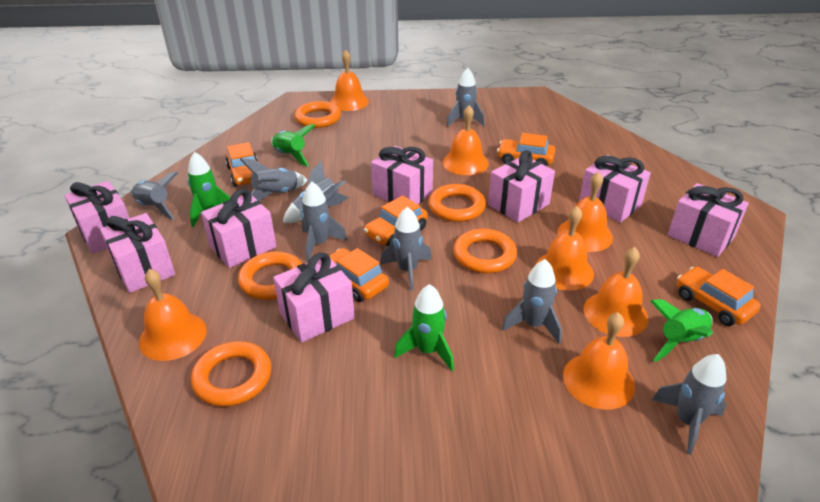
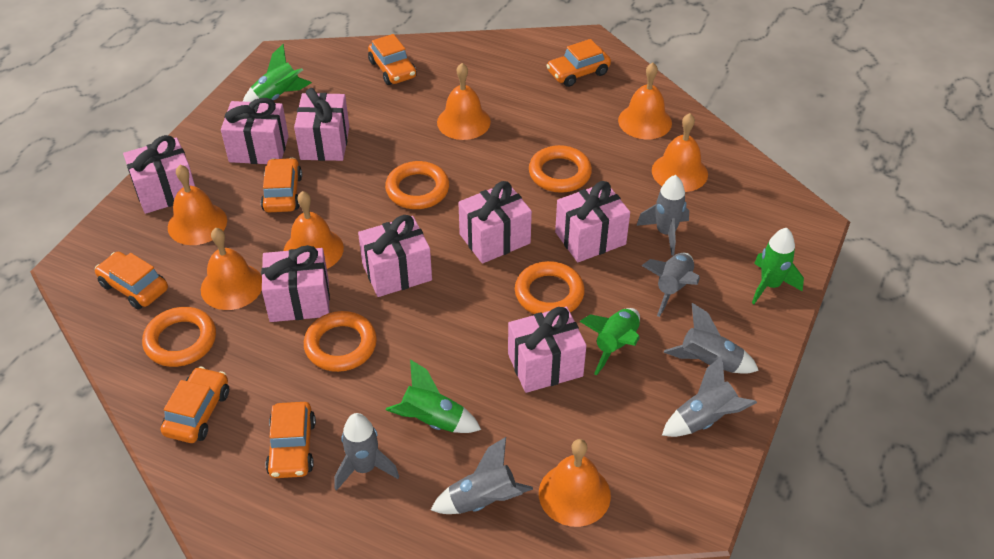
grey rocket: [130,172,178,220] [240,158,308,201] [283,160,349,223] [301,182,348,262] [380,207,432,291] [447,68,485,127] [502,259,562,344] [652,354,727,455] = 8 -> [334,413,399,491] [431,437,533,514] [636,175,689,256] [642,253,700,317] [662,356,757,437] [664,303,759,374] = 6
orange car: [226,142,258,186] [329,248,389,302] [364,195,428,247] [497,133,555,166] [677,267,761,326] = 5 -> [95,252,168,309] [161,367,229,443] [261,158,302,212] [266,402,316,478] [368,34,417,85] [546,39,611,87] = 6

